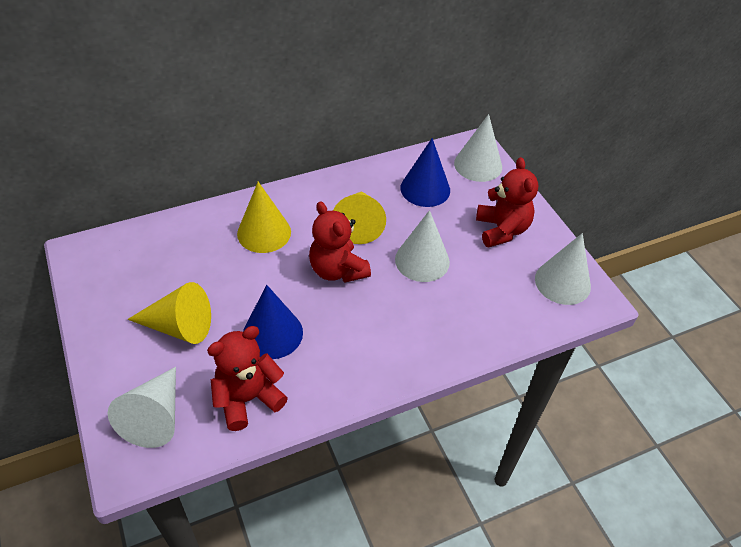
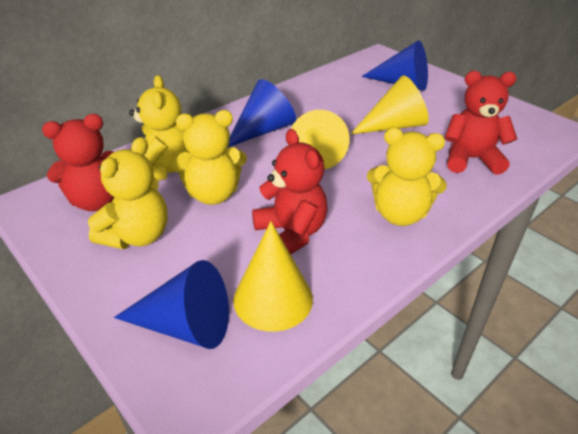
blue cone: [243,285,303,359] [401,138,450,207] = 2 -> [114,260,229,349] [227,79,296,148] [361,40,428,91] = 3
white cone: [108,367,176,448] [395,210,450,282] [454,114,502,182] [535,233,591,305] = 4 -> none = 0
yellow teddy bear: none = 0 -> [88,137,168,249] [129,75,189,181] [171,110,247,205] [367,128,447,226] = 4

